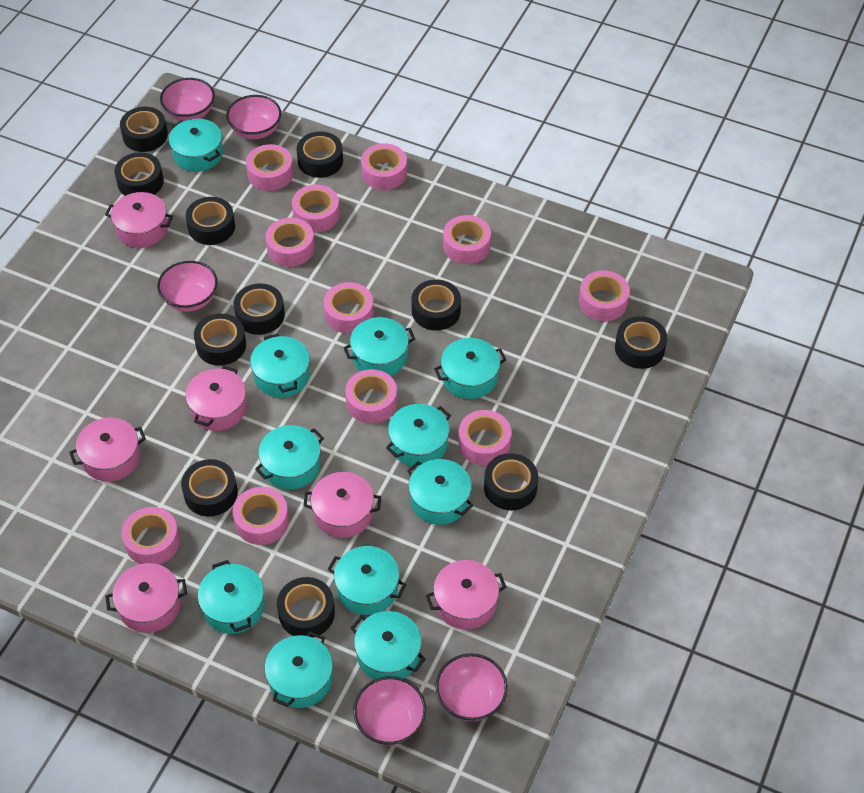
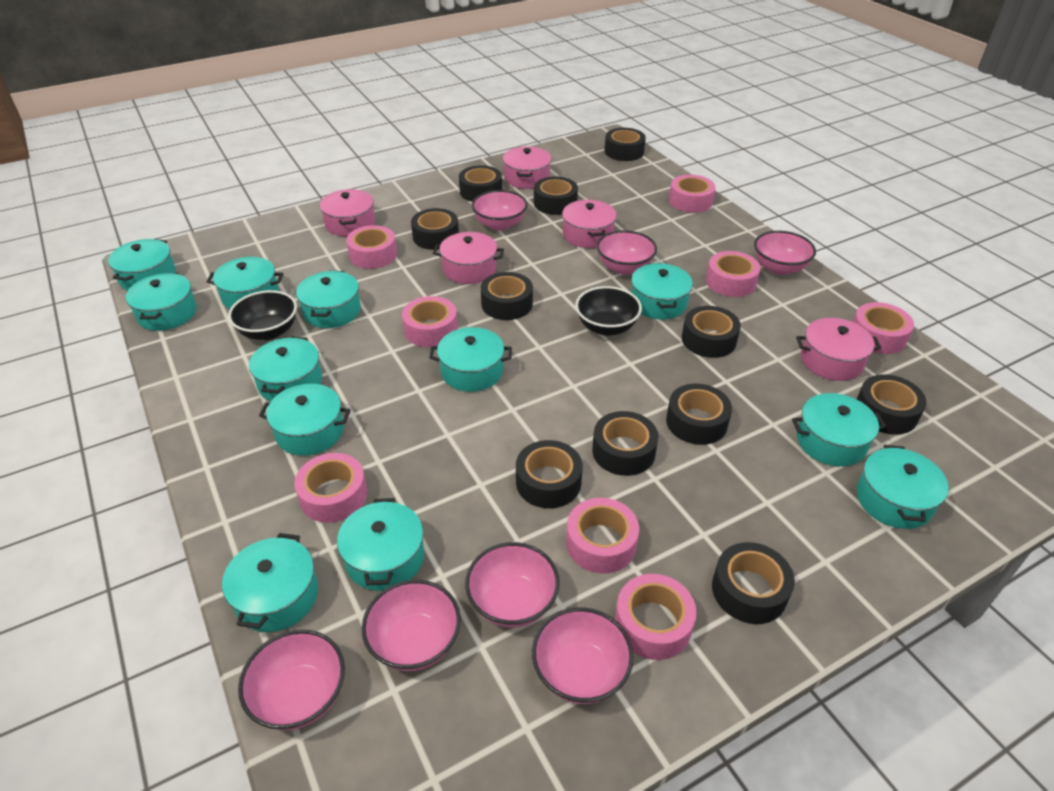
black bowl: none = 0 -> [228,290,297,340] [575,286,642,336] = 2
pink bowl: [157,261,218,312] [160,78,215,121] [226,95,281,139] [353,676,426,745] [435,653,508,721] = 5 -> [238,629,345,730] [362,580,461,671] [465,542,560,627] [471,190,527,231] [532,607,634,704] [597,230,657,275] [754,231,816,275] = 7
pink pot: [69,417,146,482] [105,192,173,248] [105,563,187,633] [185,366,247,431] [303,472,381,538] [426,560,506,630] = 6 -> [320,189,375,237] [433,232,504,284] [503,146,552,189] [562,200,617,248] [796,318,881,381] = 5
pink tape: [122,507,180,565] [233,487,289,545] [246,144,293,191] [265,218,315,267] [292,185,340,232] [324,282,374,333] [345,369,397,423] [361,143,407,190] [443,215,491,264] [458,410,511,465] [579,270,630,321] = 11 -> [294,453,368,523] [346,225,397,269] [402,296,458,347] [566,498,639,573] [615,574,697,660] [669,175,715,213] [706,251,761,297] [853,302,914,354] = 8
turquoise pot: [169,119,223,172] [198,560,265,634] [250,334,310,397] [255,425,324,490] [265,631,333,708] [328,546,406,615] [343,317,415,376] [351,611,426,680] [386,404,451,467] [407,459,473,525] [434,338,506,399] = 11 -> [108,239,176,291] [126,273,197,331] [207,257,283,309] [222,533,318,632] [249,336,322,401] [259,384,351,456] [296,271,361,328] [337,498,424,591] [429,327,512,392] [631,263,693,319] [792,393,886,466] [856,445,949,529] = 12

